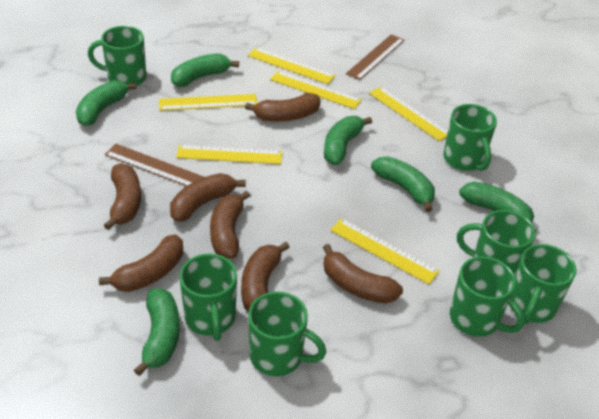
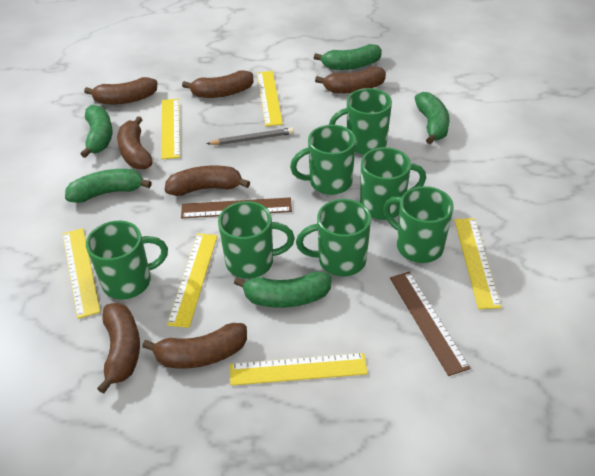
green banana: [76,80,137,126] [134,289,180,376] [171,53,239,87] [324,116,372,165] [371,156,435,212] [459,182,537,232] = 6 -> [65,169,152,203] [81,105,113,158] [234,272,332,308] [314,44,382,70] [415,92,450,144] = 5
grey pencil: none = 0 -> [206,128,294,145] = 1

